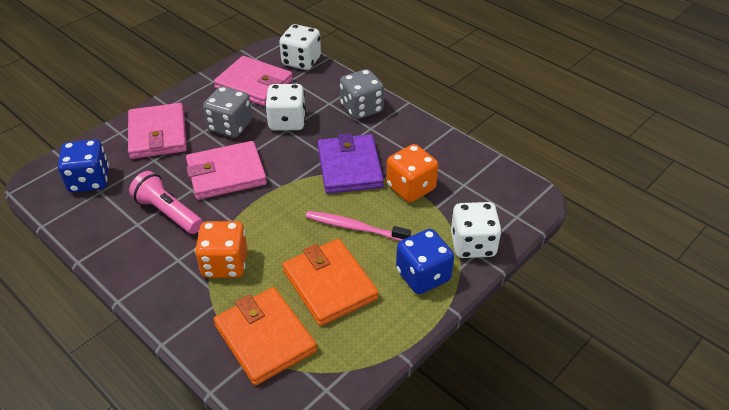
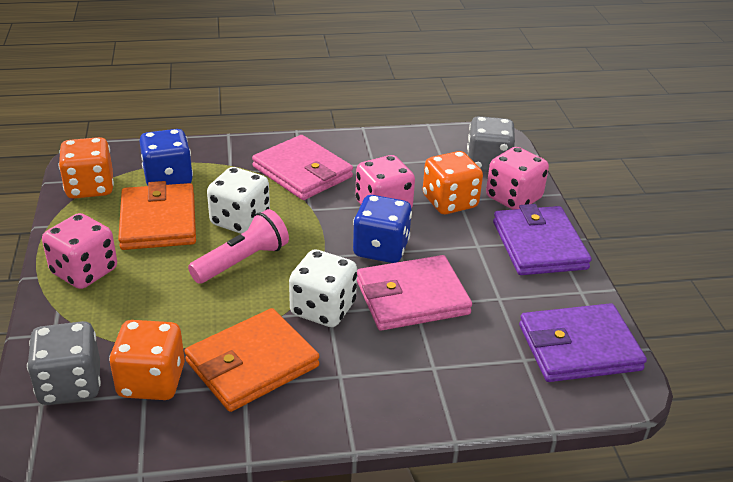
orange dice: [195,221,247,278] [386,144,438,202] = 2 -> [58,137,114,199] [109,320,185,400] [423,151,483,214] = 3
pink dice: none = 0 -> [42,213,117,289] [355,155,415,209] [486,147,549,210] = 3
pink toothbrush: [306,211,411,241] = 1 -> none = 0
pink wallet: [128,103,187,159] [186,141,267,200] [214,56,293,106] = 3 -> [252,135,353,200] [357,255,472,331] = 2
purple wallet: [318,133,384,194] = 1 -> [493,204,592,275] [519,303,647,382] = 2
white dice: [265,84,306,131] [279,24,321,70] [451,202,502,258] = 3 -> [207,167,270,234] [289,250,357,327] = 2

